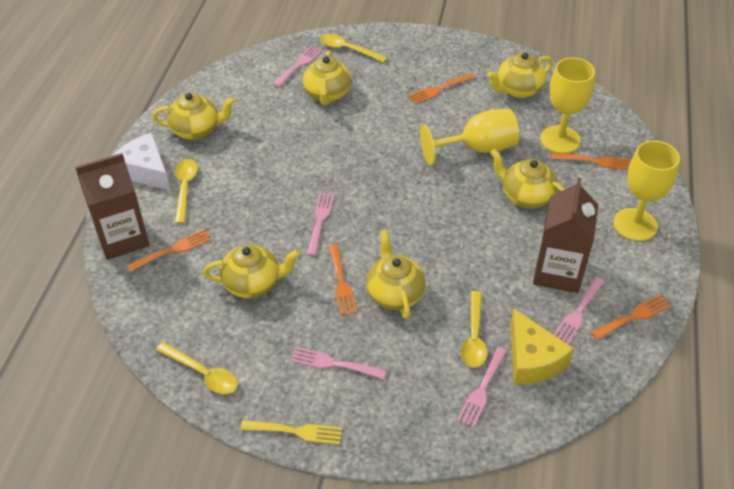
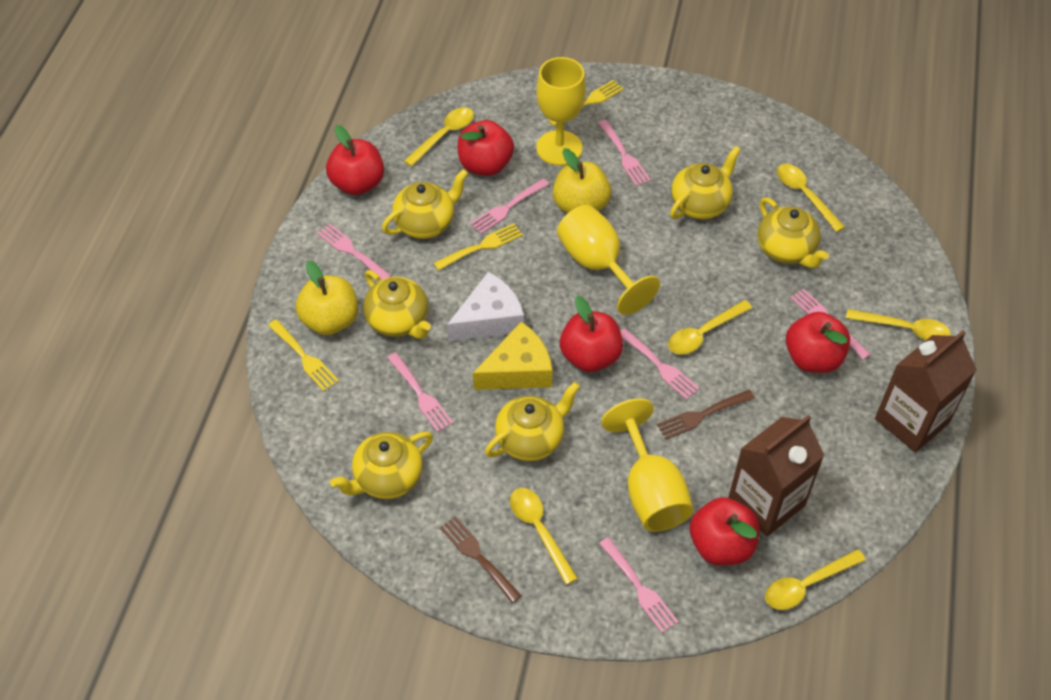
brown fork: none = 0 -> [440,516,522,603] [657,390,755,440] = 2
orange fork: [127,229,211,272] [328,244,357,316] [408,73,475,104] [551,153,631,170] [591,295,671,340] = 5 -> none = 0
pink fork: [273,45,322,87] [291,347,386,379] [307,193,334,256] [457,347,507,428] [554,277,604,344] = 5 -> [317,223,391,280] [387,353,453,433] [470,179,549,234] [598,120,651,186] [599,537,679,633] [620,328,700,400] [790,288,871,360] = 7
red apple: none = 0 -> [326,125,384,195] [457,120,514,176] [560,296,623,372] [690,497,759,565] [786,312,850,373] = 5
yellow apple: none = 0 -> [296,261,358,335] [553,148,611,213] = 2
yellow fork: [240,420,342,445] = 1 -> [268,319,339,391] [433,223,523,271] [548,80,624,126] = 3
yellow spoon: [156,342,238,394] [175,159,198,224] [320,34,387,63] [461,291,487,368] = 4 -> [404,107,474,167] [510,488,578,585] [668,300,752,354] [765,549,866,610] [777,164,845,232] [846,309,951,341] = 6

